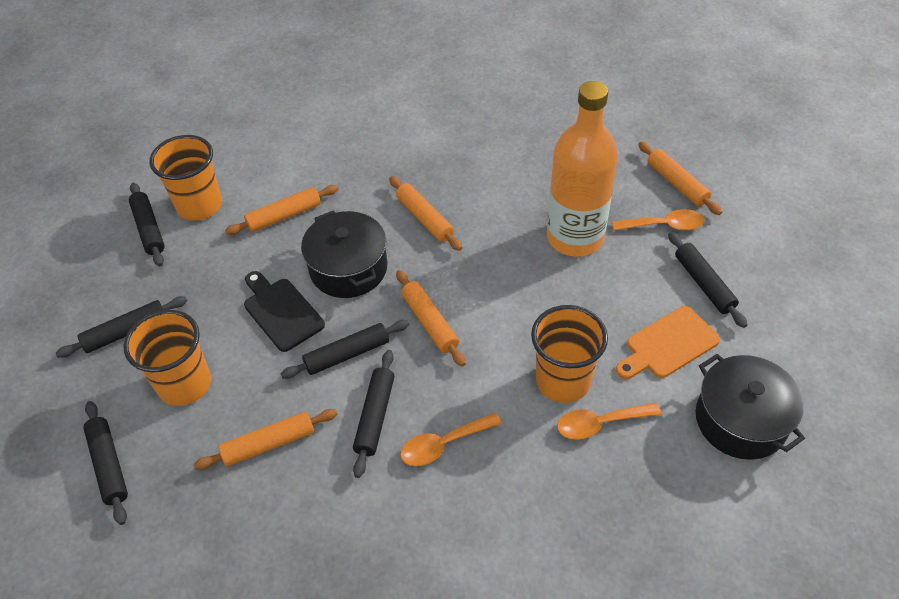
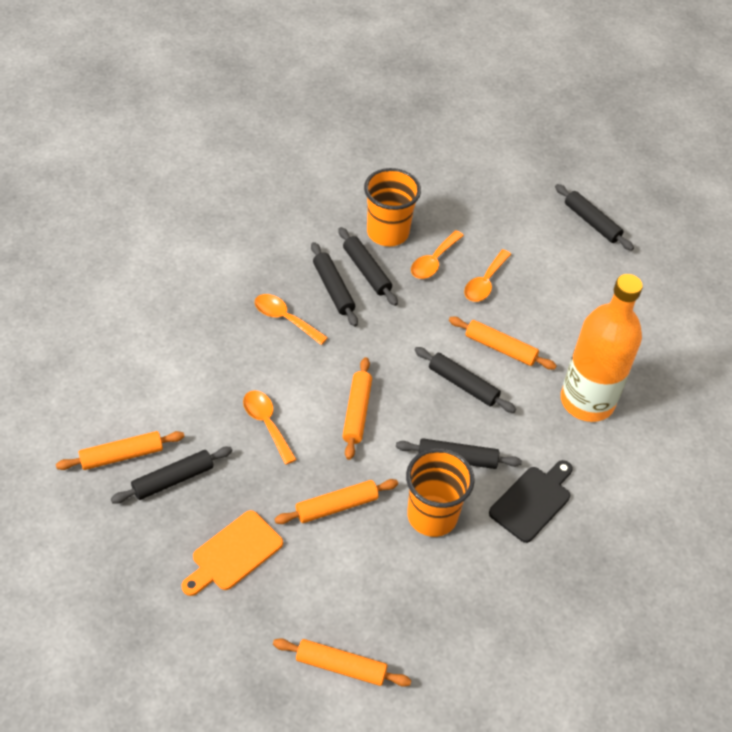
black pot: [301,210,387,298] [696,354,805,460] = 2 -> none = 0
orange cup: [123,310,211,406] [149,135,222,221] [531,305,608,403] = 3 -> [364,168,421,246] [406,448,475,537] = 2
orange spoon: [400,413,502,466] [557,403,661,440] [612,209,704,231] = 3 -> [243,390,297,465] [255,294,328,345] [411,230,464,279] [464,249,511,302] = 4

